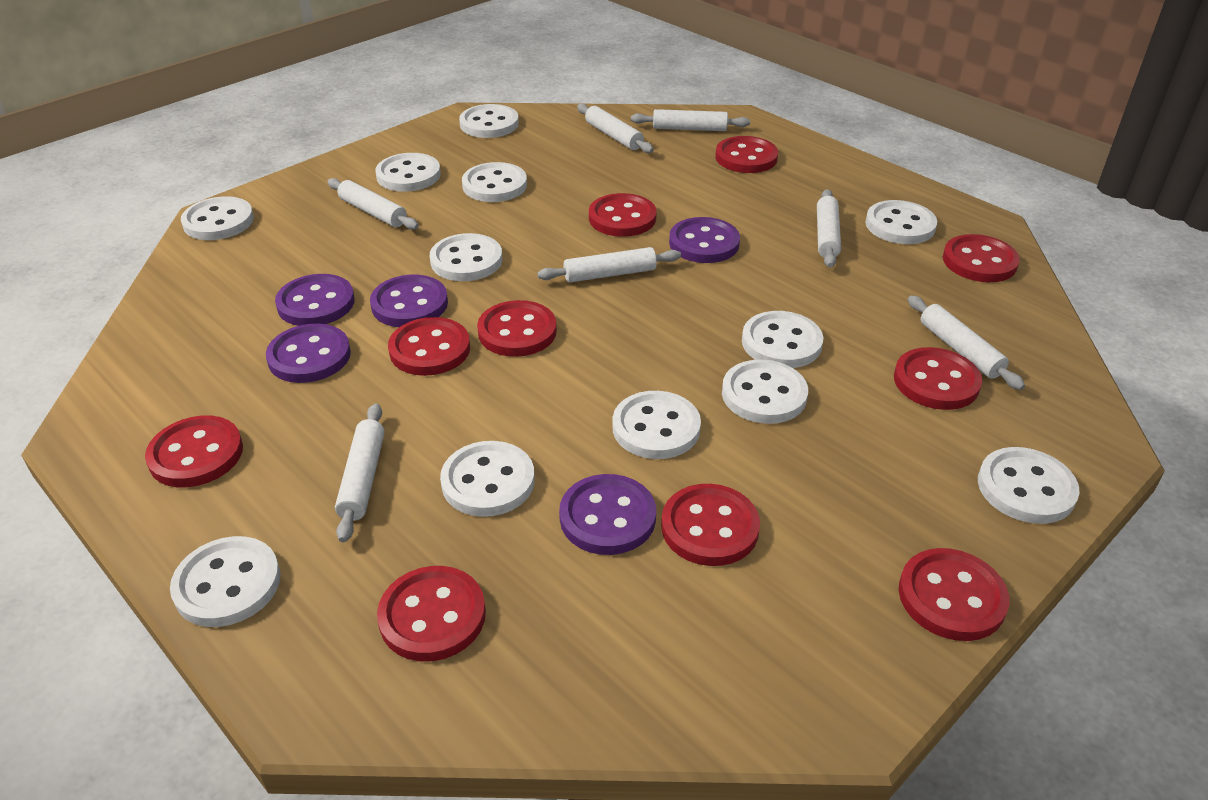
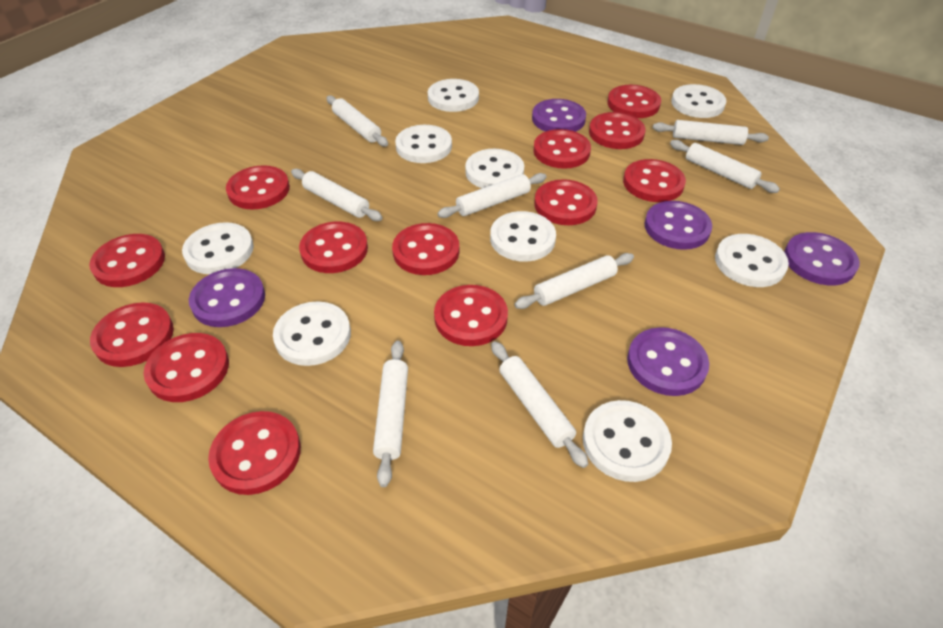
red button: [145,415,243,487] [377,566,486,661] [388,317,470,376] [477,300,557,357] [589,193,657,237] [661,484,760,566] [715,136,778,173] [894,347,982,410] [899,548,1009,641] [943,234,1020,282] = 10 -> [89,234,165,287] [90,302,174,367] [144,333,229,402] [208,411,301,495] [226,165,290,210] [299,222,368,273] [392,223,459,275] [434,285,508,346] [533,129,591,169] [534,179,598,225] [589,112,645,149] [607,85,661,118] [623,159,686,202] = 13
white button: [170,536,280,627] [181,196,254,240] [375,153,441,192] [430,233,502,281] [440,441,535,517] [459,104,519,138] [462,162,527,202] [612,391,701,459] [722,359,808,424] [742,311,823,368] [865,200,937,244] [978,447,1080,524] = 12 -> [182,222,254,274] [273,301,351,366] [395,125,452,163] [428,79,479,112] [465,149,524,188] [490,211,556,262] [583,400,672,482] [671,84,726,118] [715,234,789,287] = 9
white rolling pin: [327,178,419,230] [335,403,385,542] [537,247,681,283] [577,104,654,153] [631,109,750,131] [817,189,841,268] [908,295,1025,390] = 7 -> [291,169,382,221] [327,95,388,147] [373,341,408,487] [438,173,547,218] [491,341,588,468] [514,253,634,309] [653,120,769,145] [670,140,780,193] = 8

